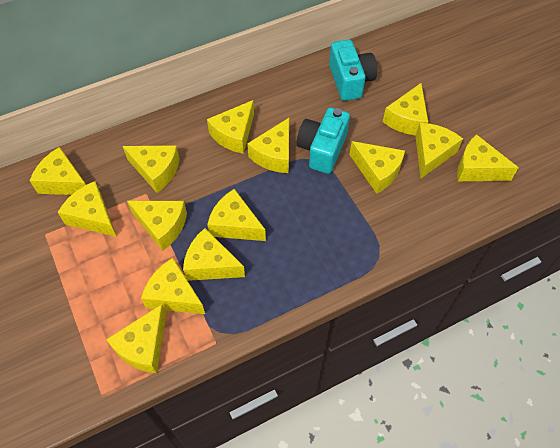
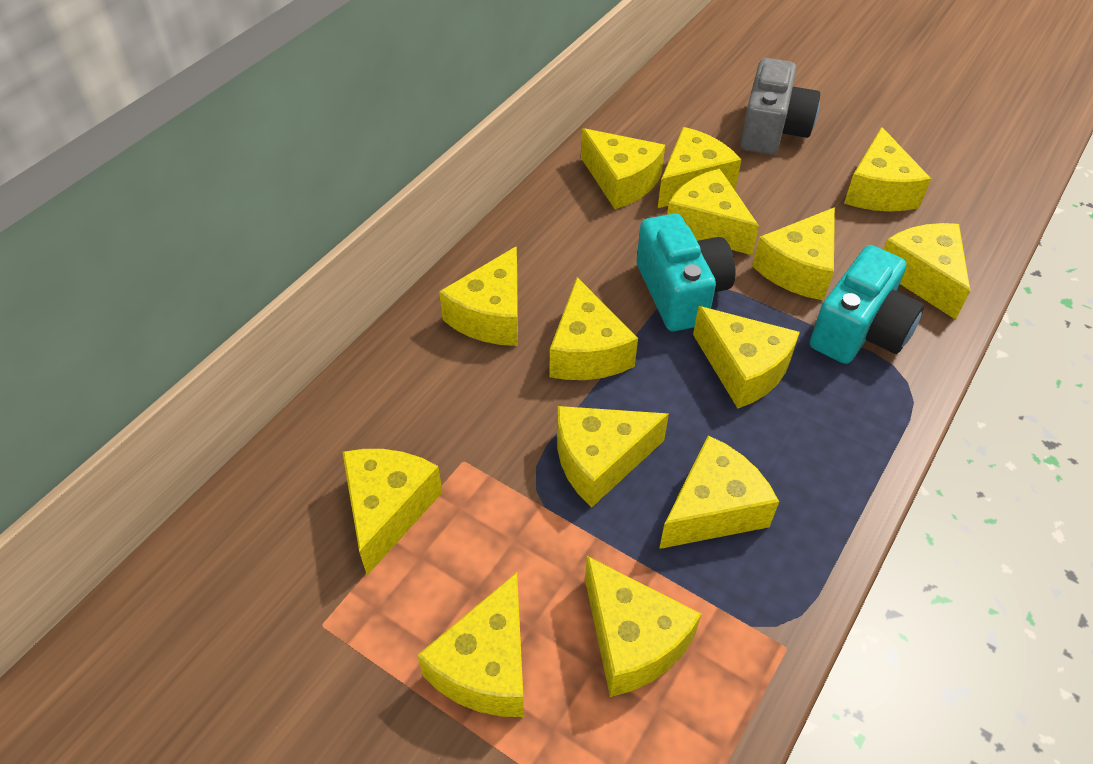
grey camera: none = 0 -> [740,58,820,155] = 1

